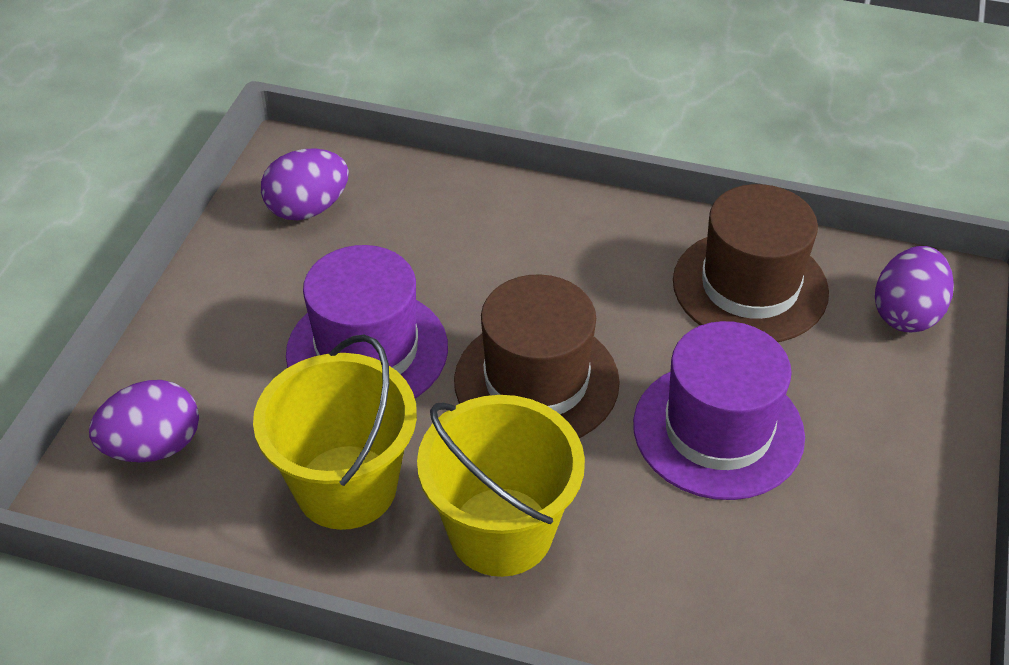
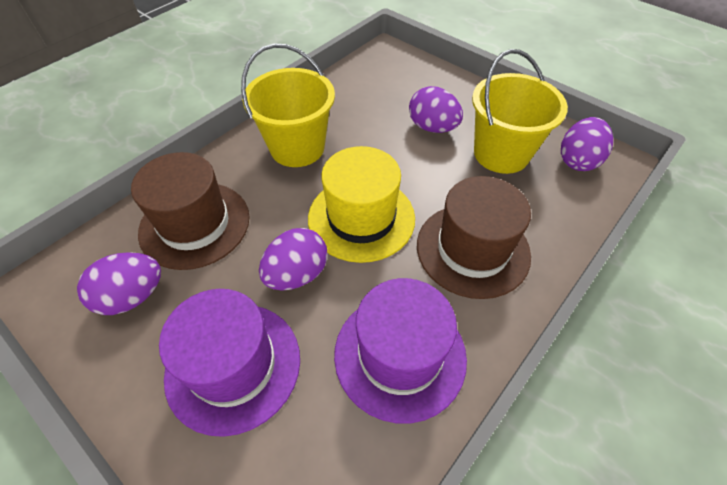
purple egg: [89,380,199,462] [261,148,349,220] [875,246,954,332] = 3 -> [77,252,161,315] [259,228,327,290] [409,86,463,133] [561,117,613,171] = 4
yellow hat: none = 0 -> [308,146,415,263] = 1

